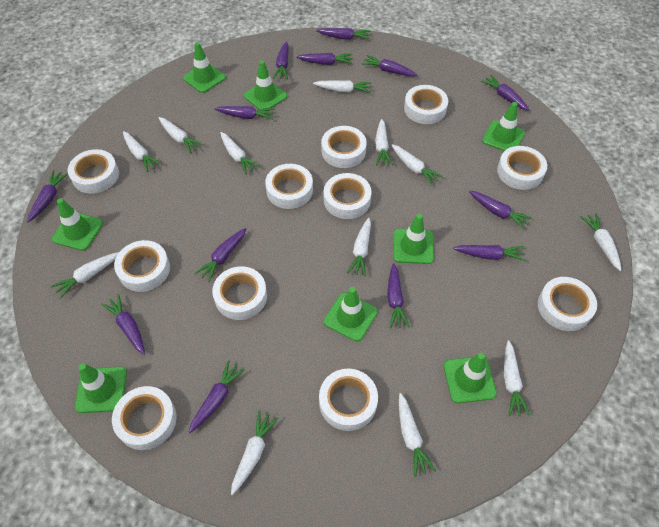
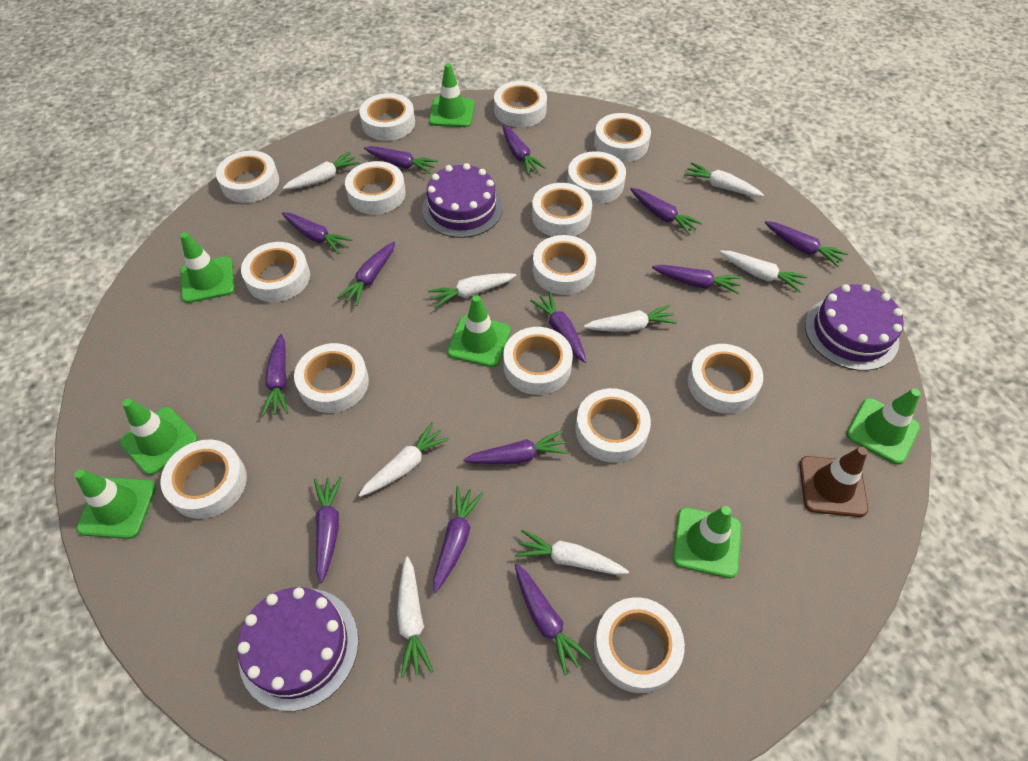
brown traffic cone: none = 0 -> [799,447,868,517] = 1
green traffic cone: [52,198,103,251] [75,363,127,413] [183,42,226,93] [244,61,287,110] [324,287,378,342] [393,214,434,264] [443,353,497,403] [482,102,525,151] = 8 -> [74,469,156,539] [120,399,198,475] [180,232,235,303] [429,63,475,127] [447,295,511,367] [673,506,742,578] [846,389,921,465] = 7
purple cake: none = 0 -> [238,587,359,711] [422,163,503,238] [805,284,904,371] = 3
white carrot: [51,252,119,299] [123,131,161,172] [159,117,203,153] [220,132,259,174] [231,411,279,495] [313,80,371,93] [347,218,371,276] [375,119,393,165] [391,144,443,186] [399,393,436,477] [504,340,530,416] [581,213,621,271] = 12 -> [283,152,360,189] [359,422,450,497] [397,557,433,678] [428,273,516,308] [515,529,629,575] [584,305,677,332] [684,162,764,197] [720,251,808,292] = 8
white tape: [68,149,119,194] [112,386,177,450] [114,240,170,292] [212,266,267,320] [265,164,313,209] [319,369,378,431] [321,126,367,168] [324,173,372,219] [404,85,448,124] [497,146,547,190] [538,277,597,331] = 11 -> [161,439,247,519] [216,150,279,203] [241,242,310,302] [294,343,369,413] [345,161,406,214] [359,93,415,141] [494,81,547,127] [503,327,573,395] [532,183,592,237] [533,235,596,295] [567,151,626,204] [576,388,651,463] [594,113,651,162] [594,597,685,693] [688,344,763,413] = 15

